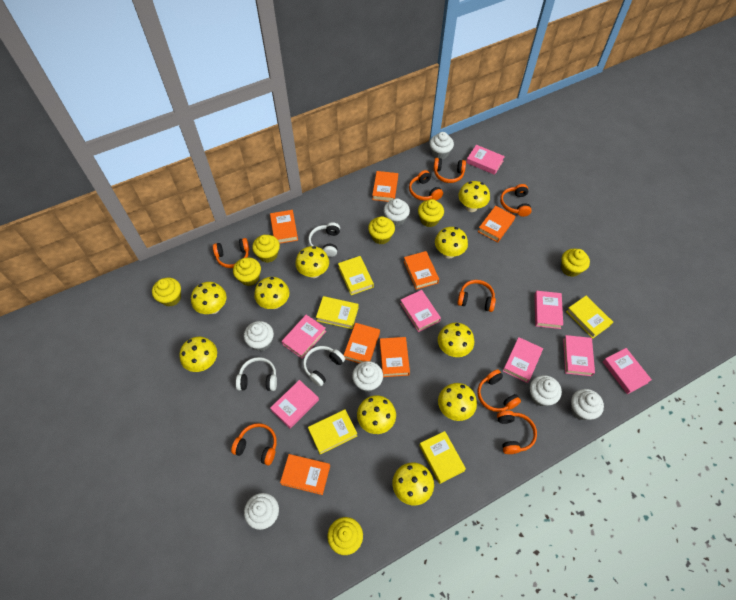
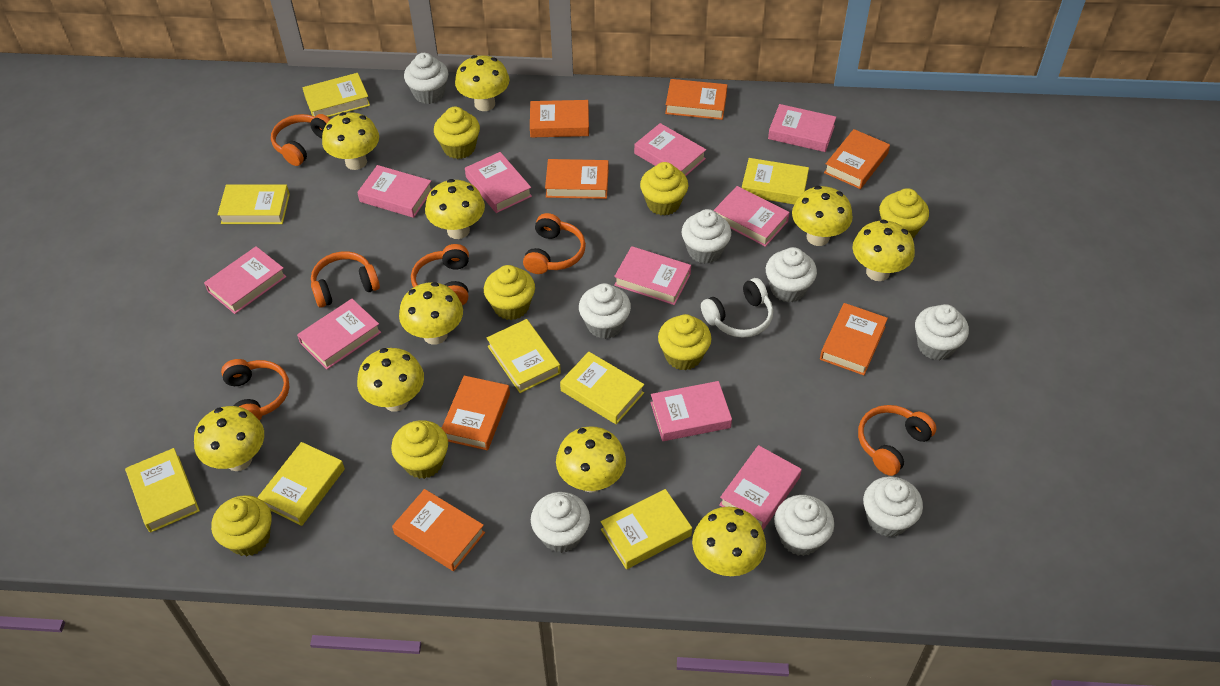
orange headphones: [213,238,249,268] [231,423,277,465] [409,170,443,201] [434,158,466,183] [457,280,496,312] [477,370,521,412] [497,410,537,454] [500,184,532,217] = 8 -> [221,359,289,421] [271,114,331,166] [311,251,380,308] [411,244,469,306] [523,213,586,274] [858,405,936,476] = 6
pink book: [270,380,319,429] [282,315,326,359] [400,290,441,332] [466,145,505,175] [503,337,543,383] [534,291,563,329] [563,335,595,376] [603,348,652,394] = 8 -> [204,246,287,314] [297,299,381,370] [357,165,432,218] [465,152,532,213] [614,246,691,305] [634,123,706,176] [651,381,732,441] [714,186,790,247] [719,445,802,530] [768,104,836,152] = 10
white cupcake: [244,321,274,351] [244,493,279,530] [352,361,383,392] [384,198,410,226] [430,132,454,159] [530,375,562,407] [571,389,604,420] = 7 -> [404,53,448,104] [531,492,590,553] [579,283,631,339] [681,209,731,264] [766,247,817,302] [774,495,834,556] [863,476,923,537] [915,304,969,360] = 8
white headphones: [236,357,277,391] [303,346,345,386] [308,222,340,257] = 3 -> [701,278,773,338] = 1
yellow book: [308,409,357,455] [316,296,359,329] [338,256,374,295] [419,431,466,484] [566,296,613,339] = 5 -> [125,448,200,533] [217,185,290,224] [257,442,345,526] [302,73,370,117] [487,319,561,393] [560,352,644,424] [601,489,692,569] [742,158,809,205] = 8

